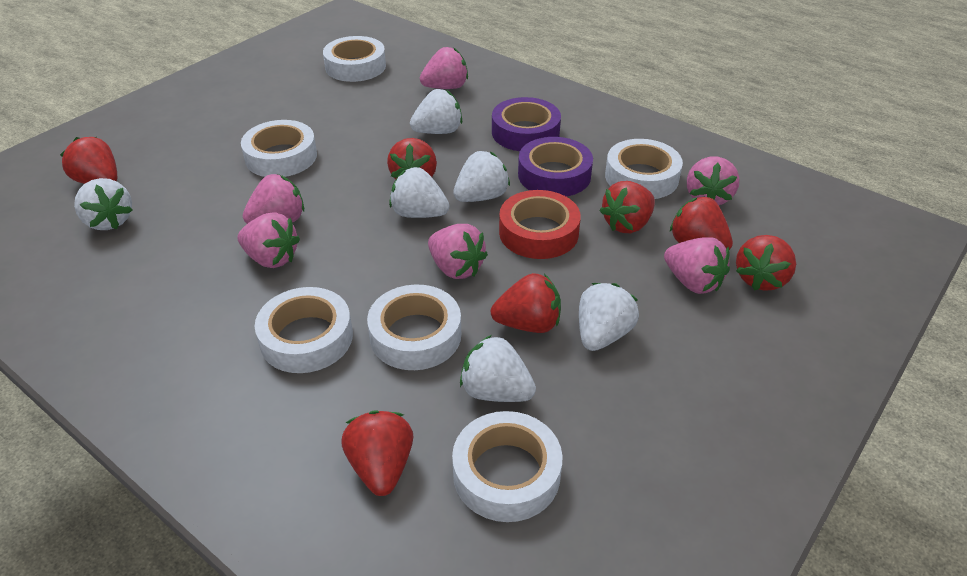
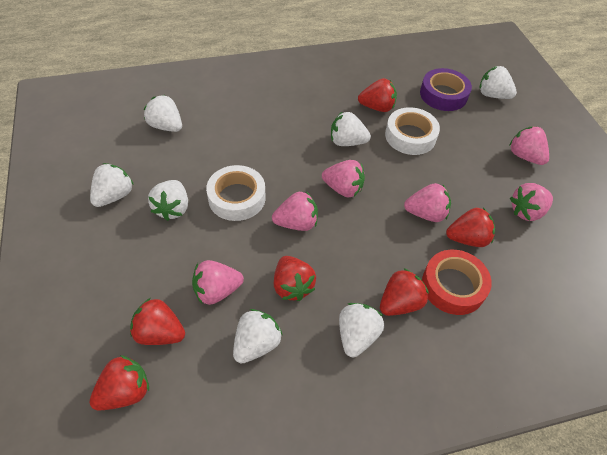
purple tape: [492,97,561,151] [518,137,593,196] = 2 -> [420,68,472,111] = 1
red strawberry: [60,137,117,184] [341,410,413,496] [387,138,437,179] [491,273,561,333] [600,181,655,233] [670,197,733,250] [736,235,796,291] = 7 -> [89,355,149,410] [130,298,185,345] [274,256,316,301] [358,78,397,112] [380,268,429,316] [446,208,495,247] = 6
white strawberry: [74,178,132,230] [389,167,449,218] [410,89,462,134] [453,151,510,202] [460,335,536,402] [579,283,639,351] = 6 -> [90,163,134,207] [144,95,182,132] [148,180,188,221] [233,309,282,364] [331,111,371,146] [339,303,384,357] [480,66,517,99] = 7
white tape: [241,120,317,177] [255,287,353,373] [323,36,386,82] [367,284,461,370] [452,411,563,522] [605,139,683,199] = 6 -> [206,165,266,221] [385,107,440,155] = 2

